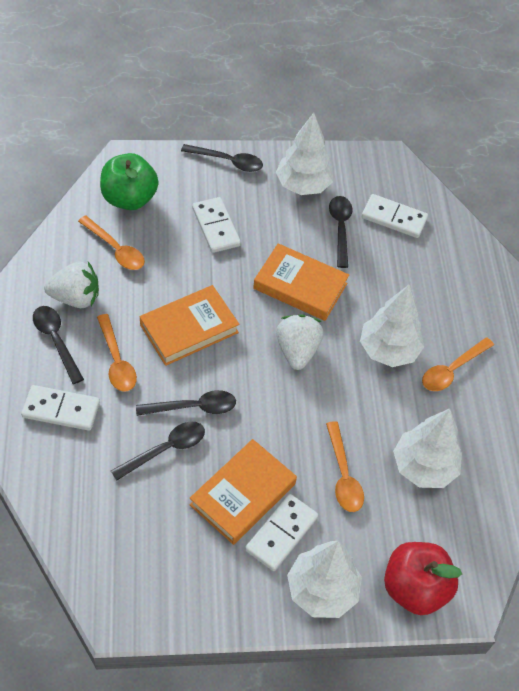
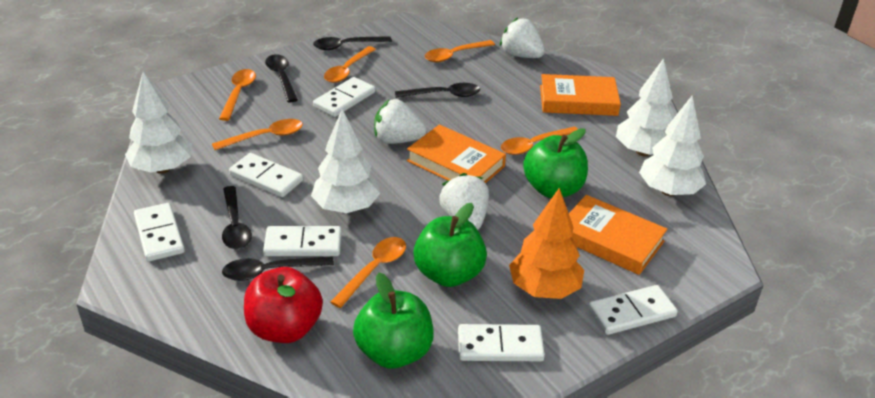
green apple: [100,153,159,210] = 1 -> [353,273,434,369] [413,203,487,287] [523,128,588,198] = 3
orange spoon: [78,215,145,270] [97,314,137,392] [326,421,364,512] [422,337,494,391] = 4 -> [212,119,303,150] [219,69,256,121] [324,46,376,83] [330,237,406,308] [425,40,495,62] [501,127,578,155] = 6
orange tree: none = 0 -> [509,188,584,299] = 1
white domino: [21,385,100,431] [192,197,241,253] [245,494,318,571] [361,194,428,238] = 4 -> [134,203,185,262] [229,153,303,197] [263,226,342,256] [313,77,375,117] [458,324,545,361] [589,285,678,335] = 6
white strawberry: [44,261,99,308] [276,314,324,370] = 2 -> [374,99,427,144] [439,173,489,230] [500,18,545,58] = 3

